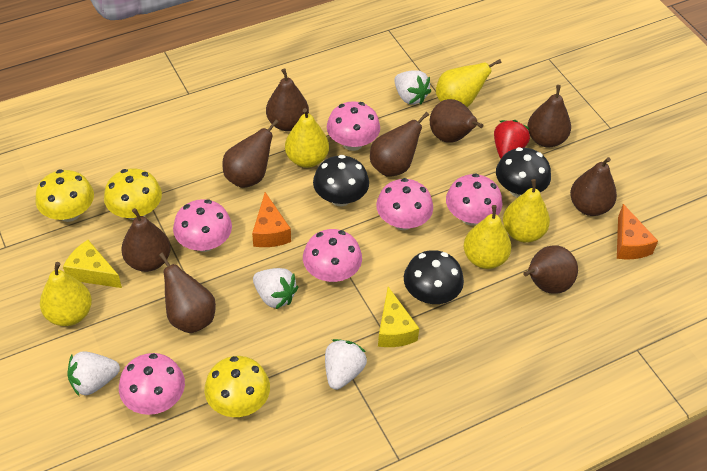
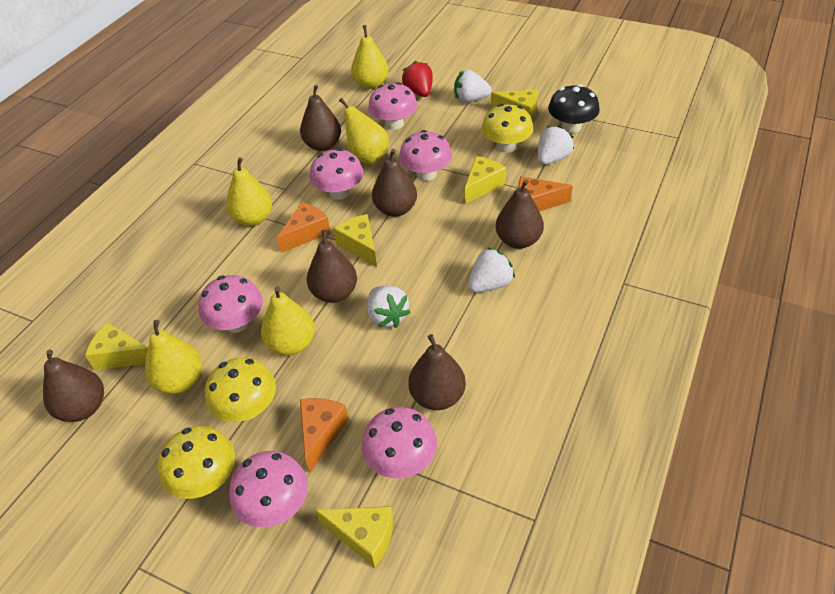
black mushroom: [313,155,369,206] [404,250,464,304] [496,147,551,198] = 3 -> [548,84,600,133] = 1
brown pear: [121,208,171,272] [159,253,216,333] [222,120,279,188] [266,68,309,131] [370,112,429,177] [430,99,483,142] [523,245,578,294] [527,85,571,148] [570,157,617,216] = 9 -> [43,349,104,422] [300,85,341,151] [307,230,357,303] [372,149,417,217] [408,334,466,410] [496,179,544,249] = 6
orange cheese: [252,192,291,247] [617,204,658,259] = 2 -> [277,202,331,253] [300,398,349,473] [519,176,573,212] = 3
yellow cheese: [63,240,122,288] [378,287,419,347] = 2 -> [85,322,148,370] [315,506,393,568] [334,214,377,267] [465,156,506,204] [491,90,538,120] = 5

